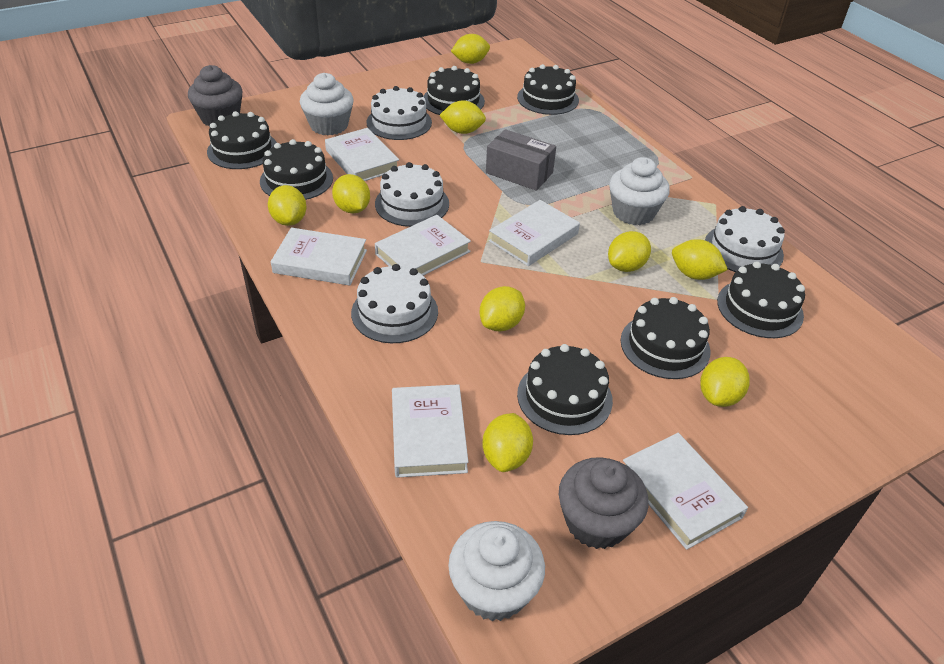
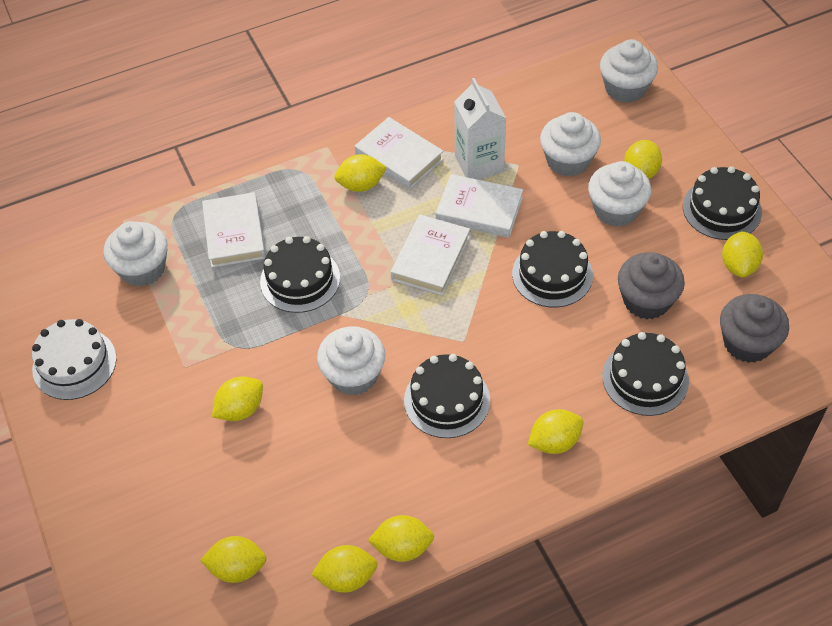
black cake: [207,111,277,169] [260,139,333,200] [423,66,485,115] [517,64,579,115] [517,344,613,435] [621,297,711,379] [717,261,805,338] = 7 -> [260,236,340,313] [404,354,490,438] [512,231,593,307] [602,332,689,416] [683,166,762,240] = 5
grey box: [486,129,556,191] = 1 -> none = 0
white book: [271,228,367,285] [325,128,399,181] [375,215,471,276] [392,384,468,478] [489,200,580,266] [623,433,748,550] = 6 -> [202,192,266,268] [355,117,444,189] [391,215,470,296] [436,174,523,238] = 4
white cake: [351,264,438,343] [366,86,432,140] [375,162,449,227] [705,206,785,272] = 4 -> [32,319,117,400] = 1
white carton: none = 0 -> [454,78,506,179] = 1
white cupcake: [300,73,354,136] [448,521,545,621] [609,157,670,225] = 3 -> [103,221,168,287] [317,326,385,396] [540,112,601,177] [588,161,651,227] [600,39,658,103] = 5
yellow lemon: [268,185,306,226] [332,174,370,213] [439,100,486,134] [451,34,490,64] [480,286,525,332] [482,413,533,472] [608,231,651,272] [672,239,728,280] [700,357,750,407] = 9 -> [200,536,267,583] [212,376,263,421] [311,545,378,593] [334,154,387,192] [368,515,434,562] [528,409,584,454] [624,140,662,179] [722,231,763,277] = 8

